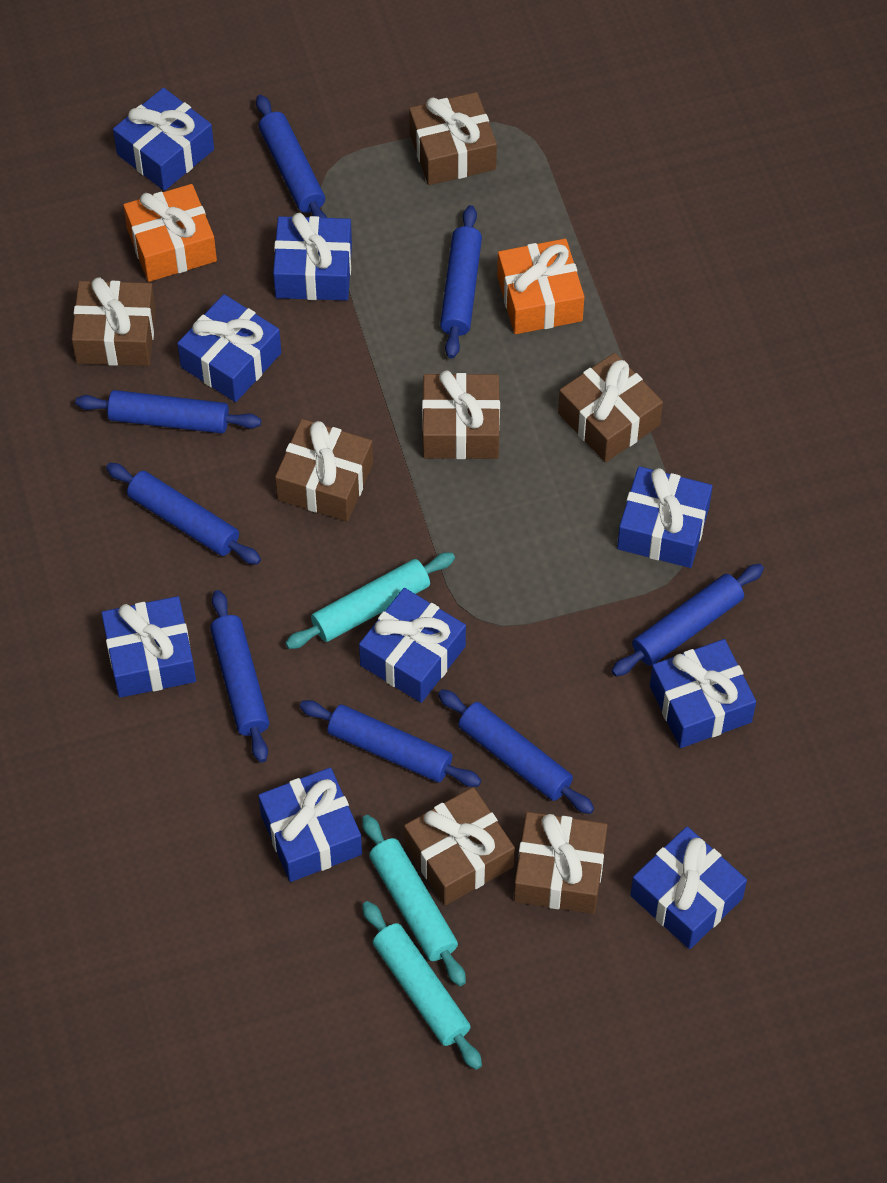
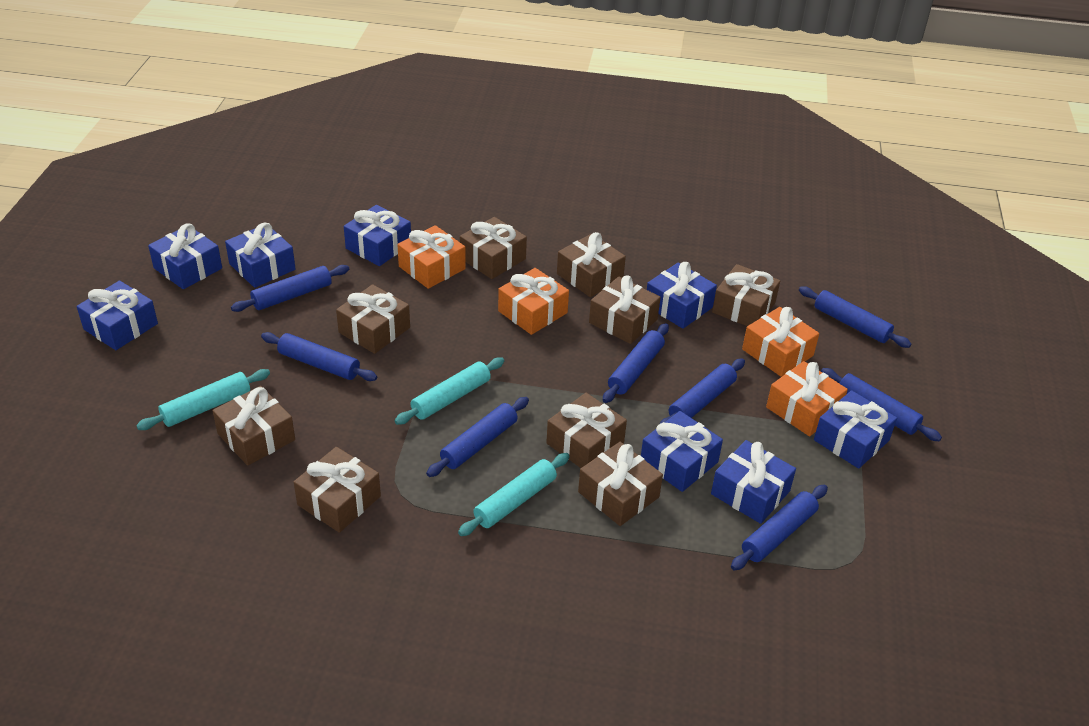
blue gift: [101,596,196,698] [113,88,214,191] [177,294,281,402] [258,768,362,882] [273,213,352,301] [359,588,466,703] [617,466,713,568] [630,826,747,949] [650,639,756,748] = 9 -> [77,280,158,350] [148,223,222,289] [225,222,296,288] [344,205,411,266] [641,411,723,492] [647,262,717,329] [711,440,796,524] [814,390,897,469] = 8
brown gift: [72,277,156,366] [275,419,373,521] [404,787,515,905] [409,92,497,185] [422,371,500,459] [514,812,608,914] [558,353,663,462] = 7 -> [213,386,295,466] [294,447,381,533] [336,284,410,354] [460,217,527,279] [546,393,627,468] [557,232,626,297] [578,442,663,526] [589,276,661,344] [712,264,780,326] = 9
orange gift: [123,184,217,282] [497,239,584,334] = 2 -> [397,225,466,289] [498,268,569,335] [742,307,819,377] [766,361,848,437] = 4

